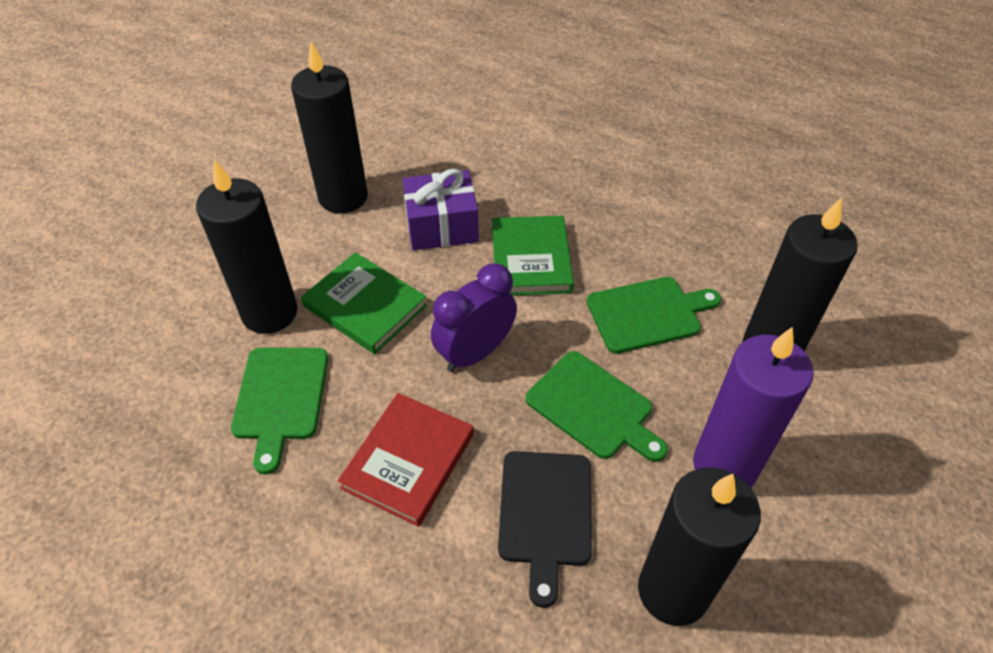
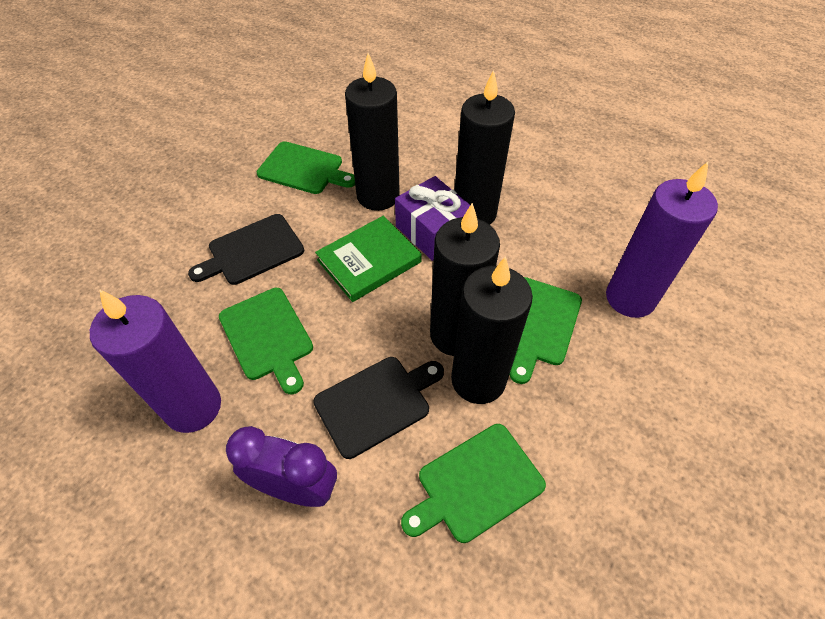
black cutting board: [498,451,592,608] = 1 -> [188,214,304,285] [313,357,444,459] = 2
green book: [301,252,427,354] [492,216,574,296] = 2 -> [315,216,422,302] = 1
green cutting board: [231,348,328,474] [526,351,668,462] [587,277,721,354] = 3 -> [219,288,313,394] [257,141,355,194] [401,424,546,543] [509,277,582,384] = 4
purple candle: [693,327,813,488] = 1 -> [90,289,221,433] [606,162,718,318] = 2
red book: [338,393,474,527] = 1 -> none = 0

